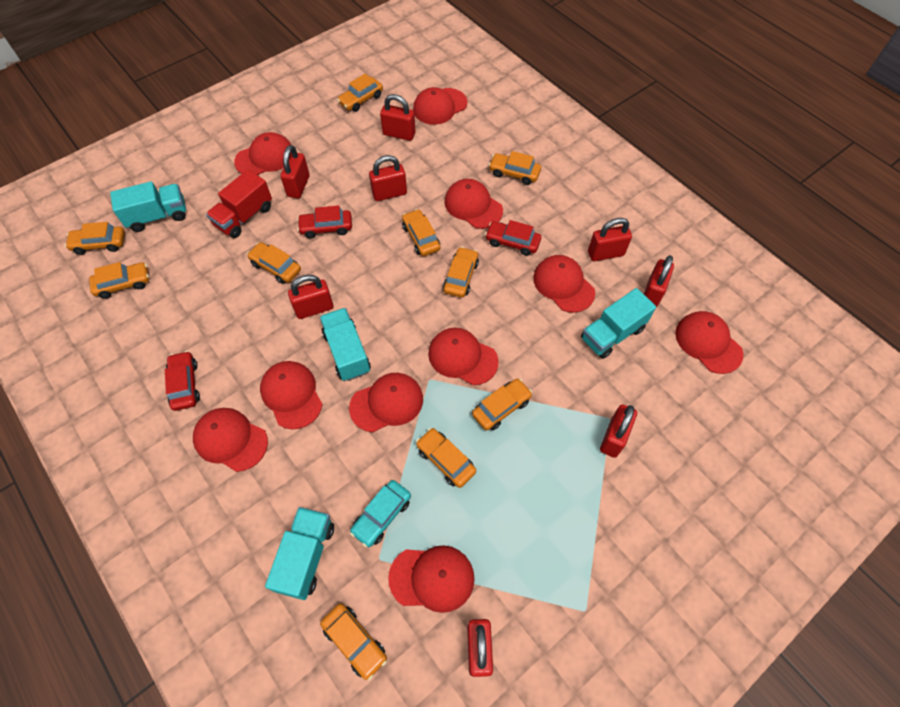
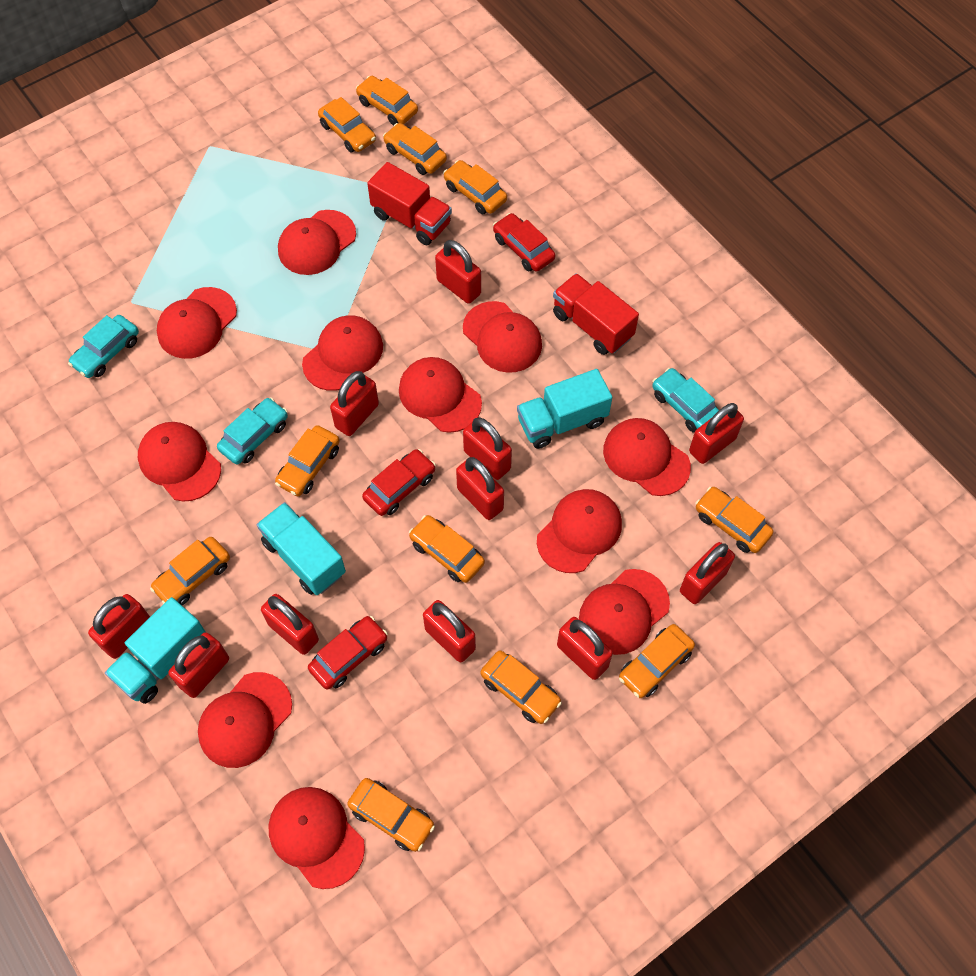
orange car: [65,222,125,255] [89,262,149,299] [247,242,301,284] [320,603,387,680] [337,74,383,112] [402,209,440,256] [416,428,476,488] [443,247,479,298] [472,379,532,431] [488,151,541,185] = 10 -> [150,537,230,605] [275,425,340,496] [318,97,376,153] [347,778,435,852] [356,76,418,125] [383,123,447,175] [409,515,485,583] [443,160,507,214] [480,650,562,724] [619,624,695,698] [695,487,773,553] = 11
red cap: [193,408,268,472] [234,132,291,175] [260,361,323,429] [349,373,423,432] [388,545,475,613] [413,87,467,125] [428,328,499,385] [444,179,503,229] [533,255,595,313] [675,311,744,374] = 10 -> [138,422,221,501] [157,287,237,359] [198,672,292,768] [269,787,365,889] [278,210,356,275] [302,315,383,391] [399,357,482,433] [463,301,542,373] [537,489,622,573] [579,569,670,655] [603,418,691,496] = 11
red padlock: [280,145,310,198] [288,275,333,319] [369,155,407,201] [380,94,416,141] [467,619,493,677] [588,218,632,261] [600,404,637,458] [644,255,674,308] = 8 -> [88,594,150,659] [168,632,229,698] [261,594,319,655] [330,371,379,436] [423,600,476,663] [435,240,481,304] [456,457,504,520] [463,418,512,480] [557,617,613,680] [680,542,735,604] [689,403,744,464] = 11
red truck: [206,170,272,238] = 1 -> [367,162,452,245] [553,273,639,355] = 2
turquoise car: [350,480,411,547] = 1 -> [68,315,139,378] [217,397,288,465] [652,368,719,432] = 3
turquoise truck: [110,181,186,232] [265,507,334,600] [320,308,371,381] [581,288,656,359] = 4 -> [105,597,206,704] [257,502,346,595] [517,369,612,449] = 3

